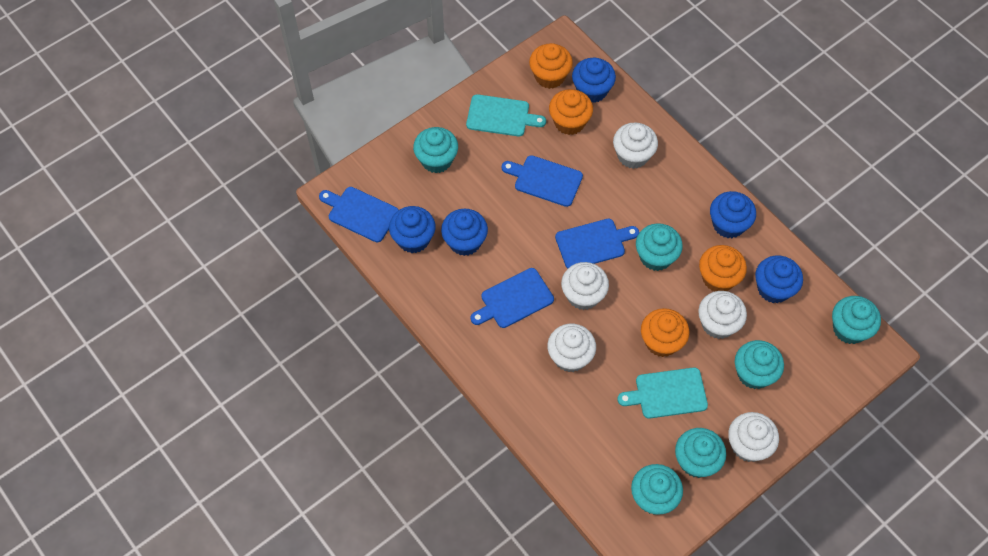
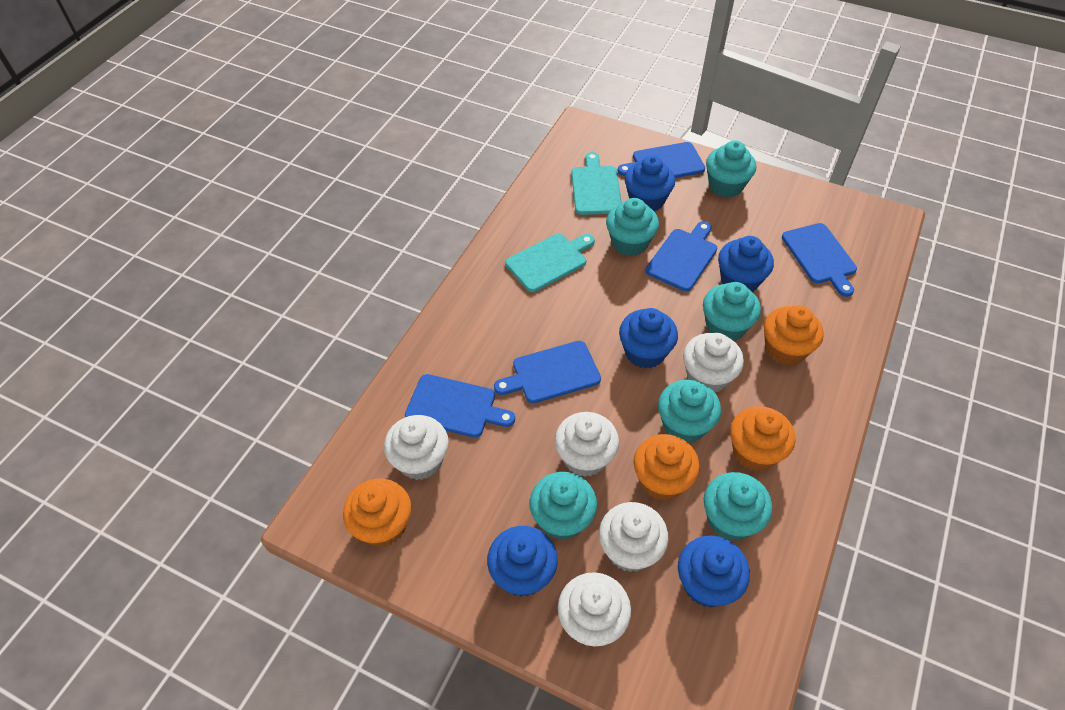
blue cutting board: [319,187,398,242] [471,268,554,328] [501,155,583,207] [555,219,639,269] = 4 -> [405,374,515,438] [494,341,601,403] [617,142,705,178] [645,221,717,291] [782,223,857,297] = 5

